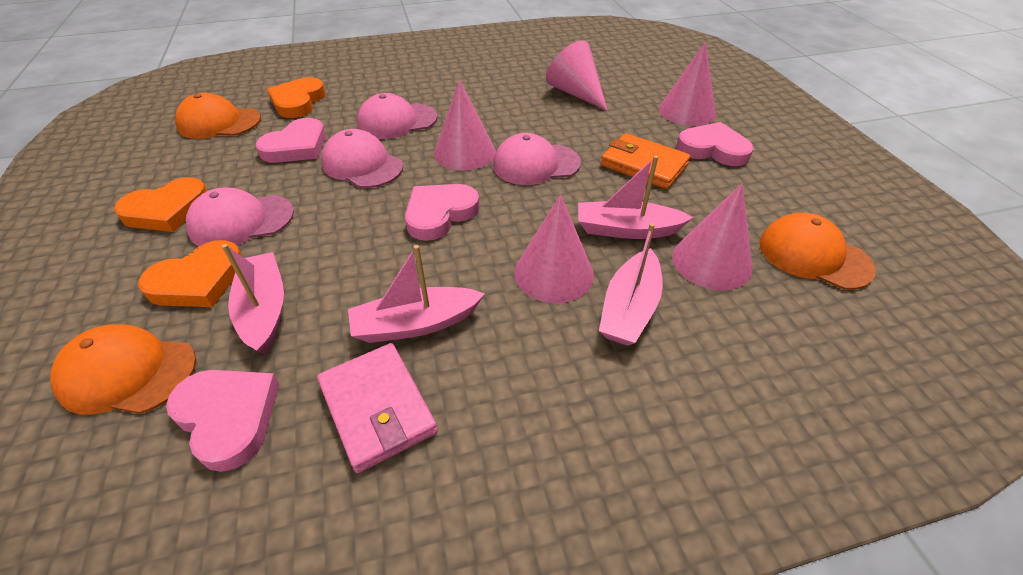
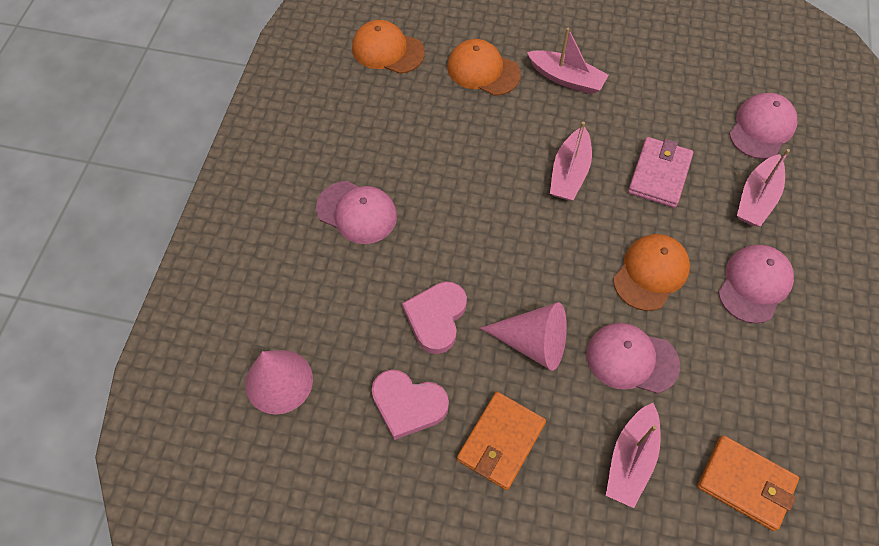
orange heart: [114,177,207,232] [138,240,243,307] [267,77,326,118] = 3 -> none = 0
orange wallet: [601,133,691,189] = 1 -> [457,392,546,490] [697,435,799,531] = 2
pink cone: [434,79,496,171] [514,195,594,303] [546,40,608,111] [659,42,716,126] [672,183,753,290] = 5 -> [245,350,313,414] [480,302,567,371] = 2
pink heart: [166,370,279,472] [256,118,326,163] [405,184,480,241] [677,122,754,166] = 4 -> [372,369,449,440] [402,281,467,354] = 2

